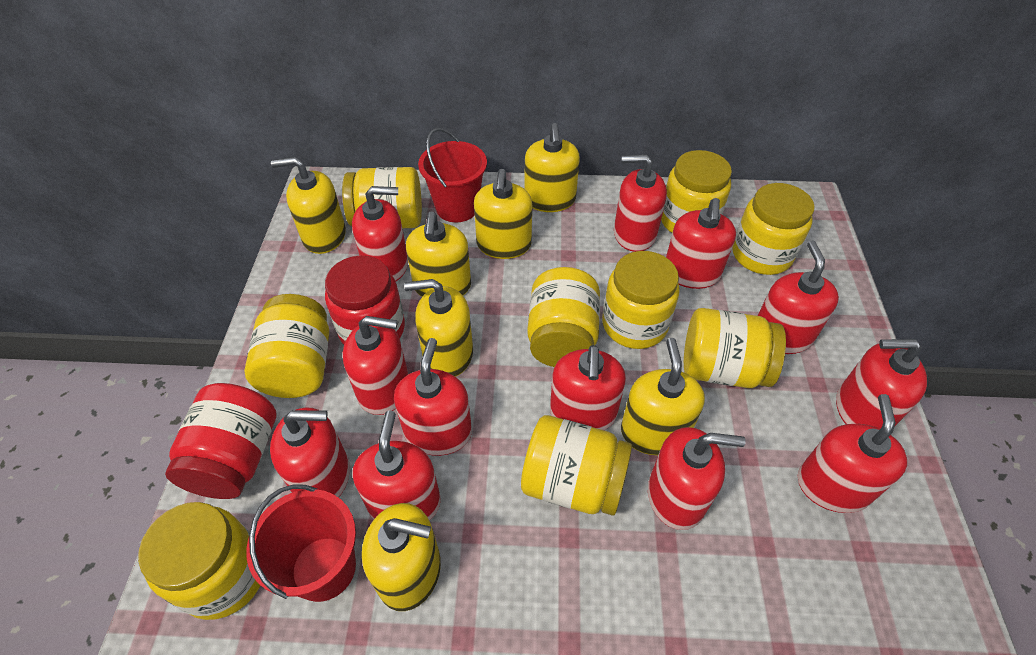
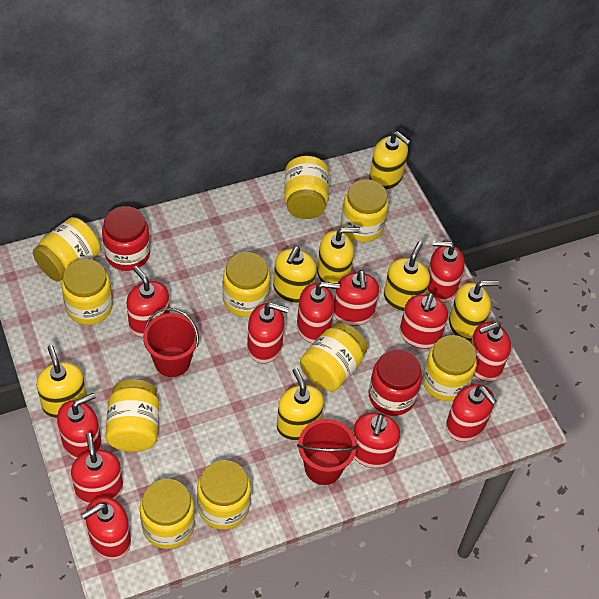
yellow jar: [138,502,261,620] [244,294,329,398] [342,167,422,229] [521,415,632,516] [527,267,600,367] [602,251,680,349] [661,150,732,233] [684,308,786,388] [732,183,815,275] = 9 -> [33,217,101,282] [62,259,113,325] [105,379,159,452] [140,479,195,549] [197,460,251,530] [222,252,270,317] [284,156,329,219] [300,323,368,391] [341,179,388,242] [422,335,477,401] = 10

